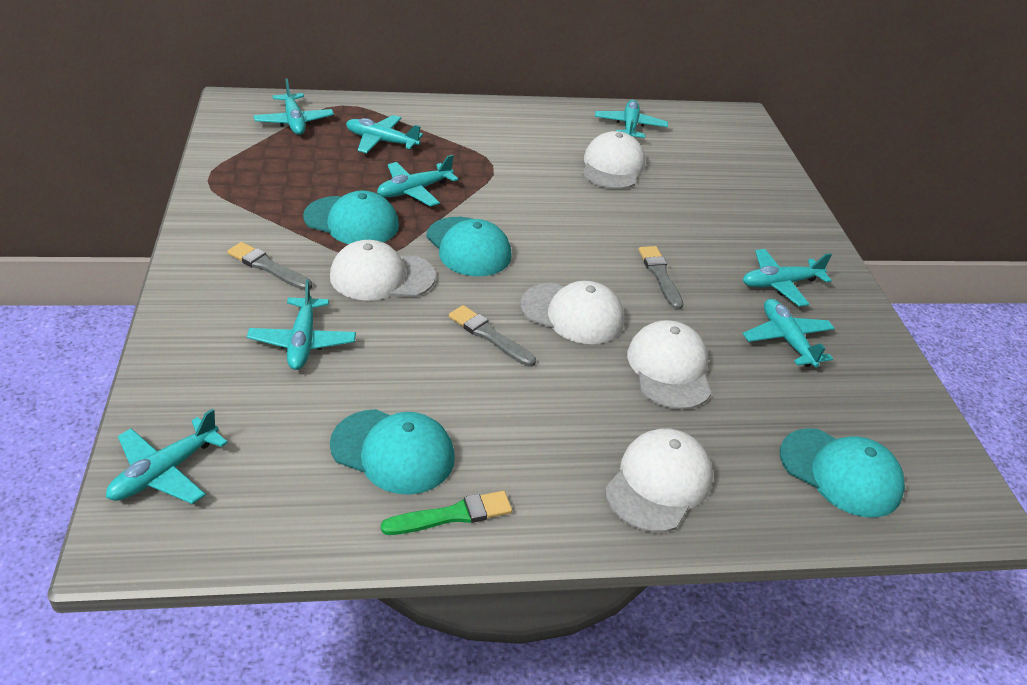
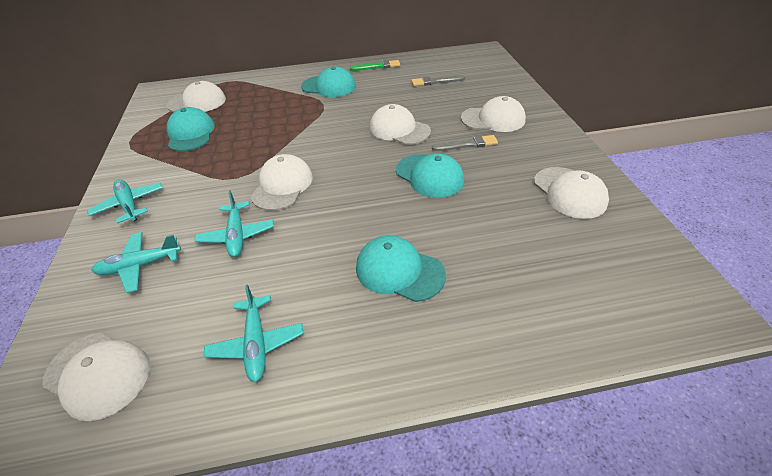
grey brush: [227,242,312,290] [449,305,536,367] [639,246,683,310] = 3 -> [411,75,465,86] [432,135,498,151] = 2
turquoise plane: [106,408,228,504] [247,279,356,370] [253,78,334,135] [346,115,423,153] [377,154,458,207] [595,100,668,138] [743,249,832,307] [743,299,835,368] = 8 -> [87,179,163,224] [91,232,181,293] [194,190,274,257] [204,285,304,382] = 4
white cap: [330,240,436,301] [520,281,624,344] [582,131,645,189] [605,428,713,533] [627,320,711,410] = 5 -> [42,333,150,421] [166,81,226,112] [251,154,313,211] [370,104,431,145] [461,96,526,132] [534,167,609,219] = 6

